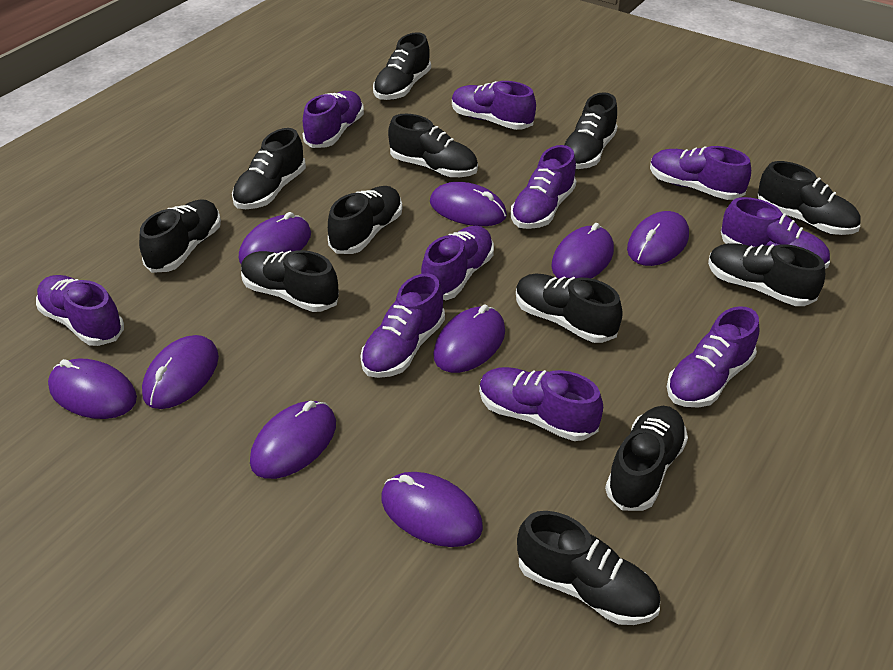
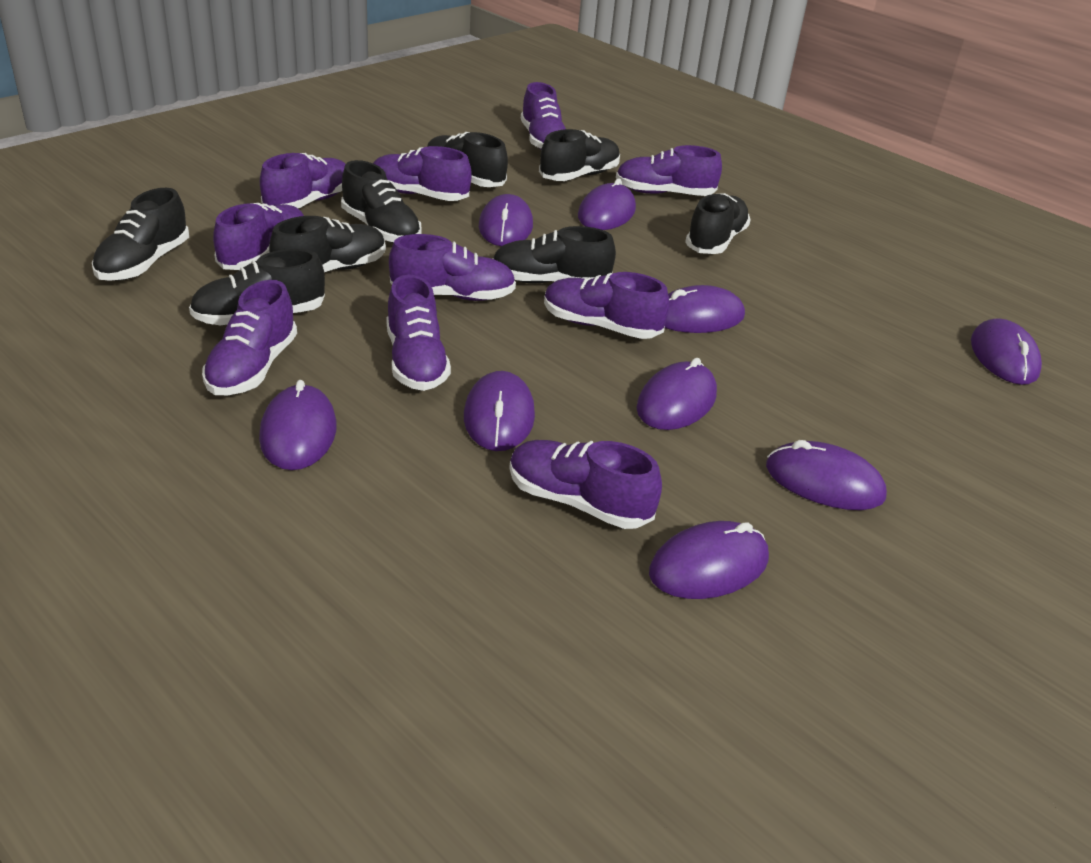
black shoe: [139,199,221,273] [232,128,306,209] [241,250,339,312] [328,186,402,254] [373,32,431,100] [388,114,478,177] [516,274,623,343] [517,511,660,625] [564,92,618,169] [605,406,688,511] [708,243,825,306] [758,161,861,235] = 12 -> [92,188,189,281] [189,249,325,325] [269,216,386,272] [341,160,421,243] [427,132,508,187] [492,226,616,283] [539,129,620,181] [685,193,751,254] = 8

